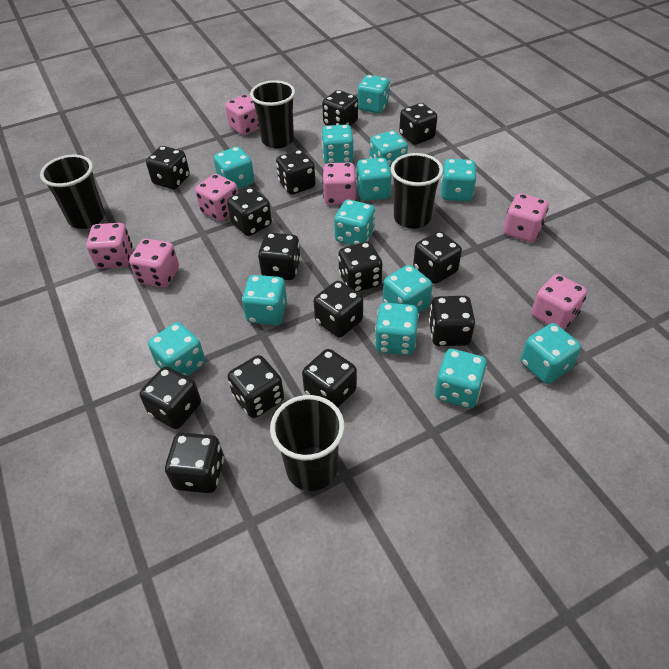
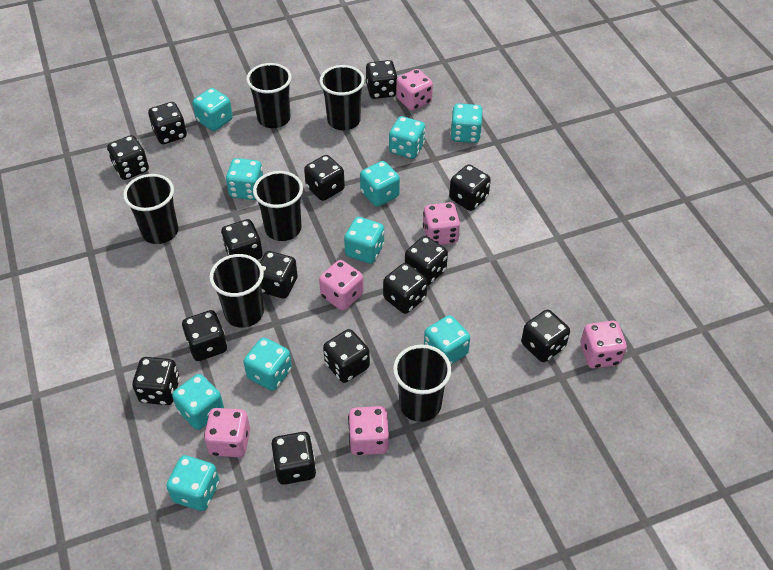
black cup: [40,155,105,229] [250,80,295,148] [270,395,345,491] [391,153,443,229] = 4 -> [123,174,178,244] [209,254,264,328] [246,63,292,128] [253,171,303,241] [319,65,365,130] [393,344,452,422] = 6
pink dice: [86,223,133,269] [129,239,179,288] [195,174,238,221] [225,94,259,135] [322,163,356,204] [503,193,549,242] [531,274,587,330] = 7 -> [204,408,250,457] [319,260,364,310] [348,406,389,455] [396,69,433,111] [423,202,460,245] [581,321,627,368] = 6
turquoise dice: [148,322,205,376] [214,147,254,189] [242,275,287,325] [321,125,354,164] [334,200,375,245] [356,158,392,201] [357,75,390,113] [369,130,408,171] [375,303,419,355] [383,265,433,313] [435,349,487,408] [441,159,477,201] [521,323,581,384] = 13 -> [166,455,220,511] [172,374,224,430] [192,88,233,131] [226,158,263,200] [243,337,292,391] [344,217,384,264] [360,161,400,207] [389,116,425,159] [424,315,470,365] [450,103,483,143] = 10

